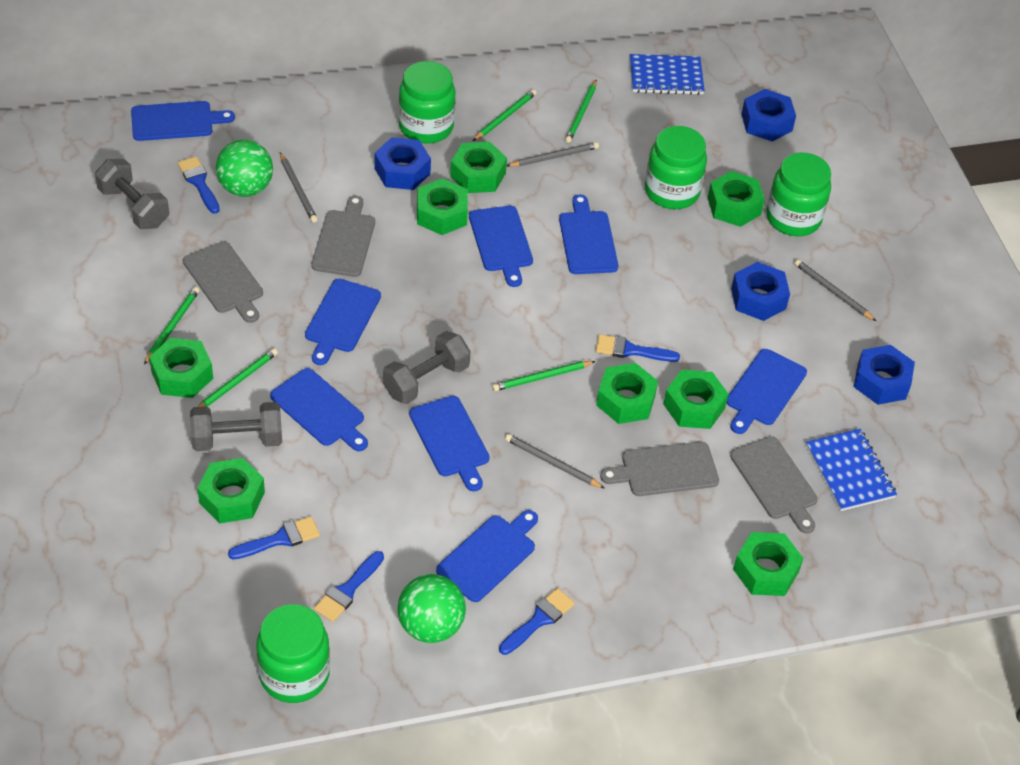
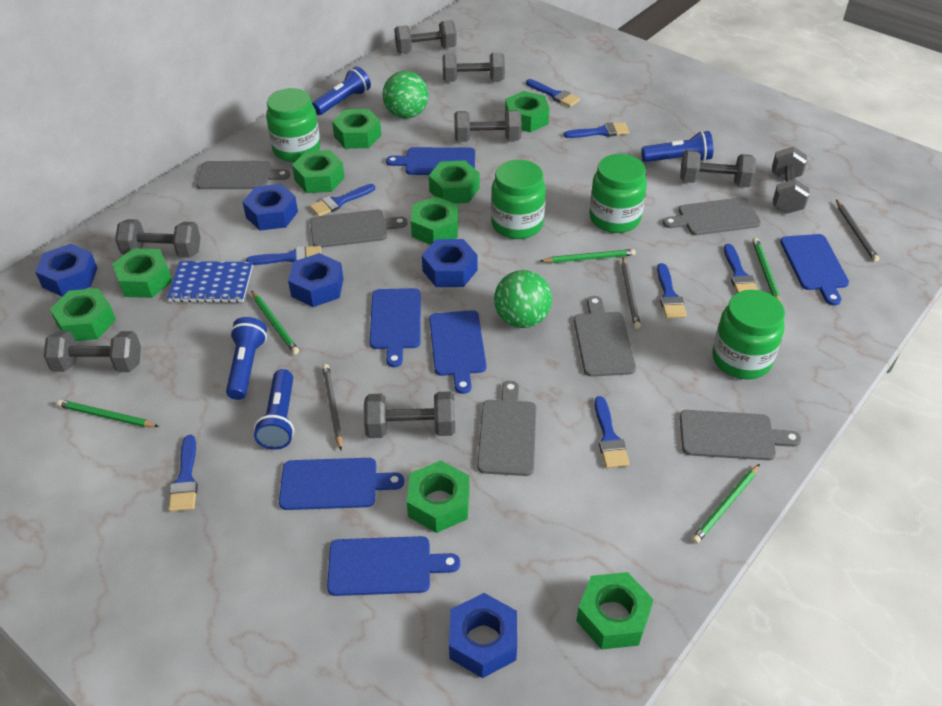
blue brush: [178,156,220,214] [228,516,320,559] [314,551,384,622] [499,588,575,655] [596,334,680,362] = 5 -> [169,435,198,512] [246,246,321,265] [309,184,375,216] [526,79,580,107] [564,122,629,138] [594,396,630,468] [657,263,687,319] [724,244,758,293] = 8
blue cutting board: [131,101,235,141] [270,368,368,451] [305,279,381,365] [409,396,490,491] [436,510,538,602] [469,206,533,287] [559,194,618,274] [727,349,807,434] = 8 -> [279,458,404,510] [327,536,460,596] [370,288,421,367] [386,147,475,175] [429,310,486,394] [780,234,849,306] = 6
blue flashlight: none = 0 -> [226,317,267,400] [254,369,294,450] [312,66,371,115] [641,131,713,162] = 4
blue notebook: [630,54,705,95] [806,429,897,511] = 2 -> [167,261,253,303] = 1
blue nut: [374,137,431,190] [731,262,790,321] [741,89,796,142] [854,345,915,405] = 4 -> [35,244,97,297] [243,184,298,230] [288,253,343,307] [422,239,477,287] [449,593,517,678] = 5
green nut: [149,338,213,398] [197,458,265,523] [417,178,468,235] [450,142,507,193] [596,363,658,424] [664,370,729,429] [708,171,765,227] [733,532,804,596] = 8 -> [50,288,116,341] [112,248,172,298] [292,150,345,193] [332,109,381,149] [407,461,469,533] [411,196,459,245] [429,160,480,204] [505,91,549,132] [576,572,654,650] = 9
grey cutting board: [183,241,263,323] [311,196,375,277] [600,442,719,496] [730,436,818,534] = 4 -> [196,161,290,189] [310,210,407,248] [477,381,536,476] [574,296,636,377] [663,197,761,235] [680,410,801,460] = 6
grey dumbbell: [95,159,169,229] [190,402,282,451] [383,331,471,404] = 3 -> [44,331,141,372] [115,219,201,258] [364,391,455,438] [394,20,457,53] [442,53,505,82] [454,110,522,142] [680,150,756,187] [772,146,810,214] = 8
grey pencil: [280,152,318,223] [505,434,605,489] [507,142,599,167] [794,259,876,321] = 4 -> [322,364,343,450] [622,257,641,329] [836,200,879,262] = 3

